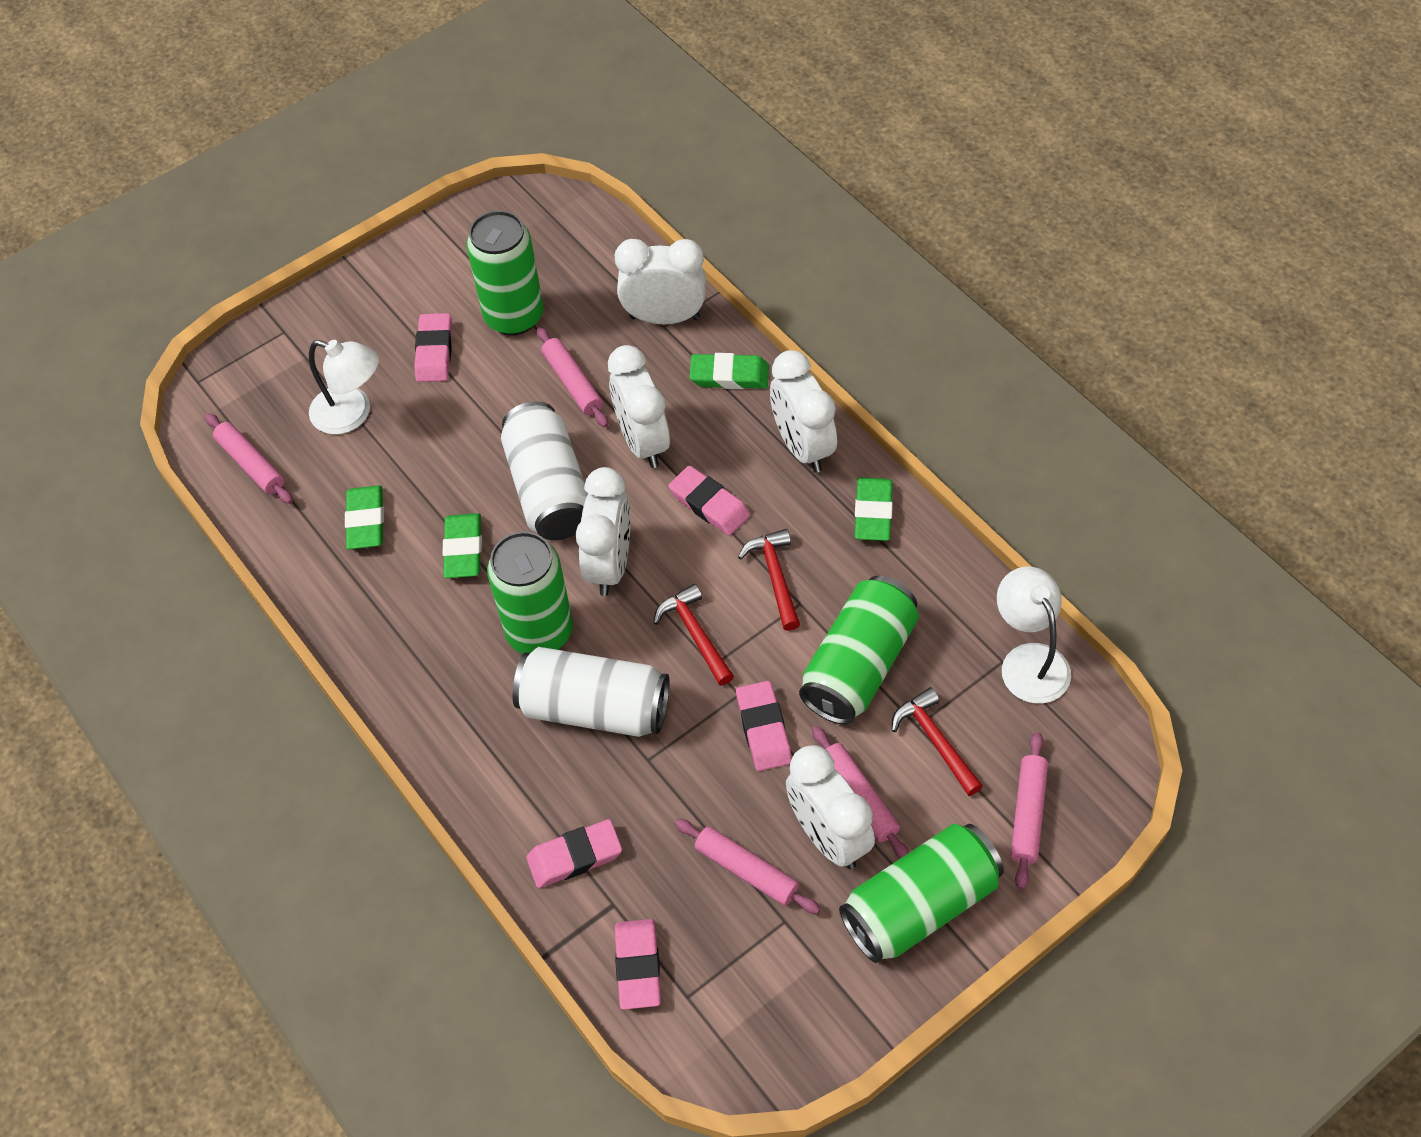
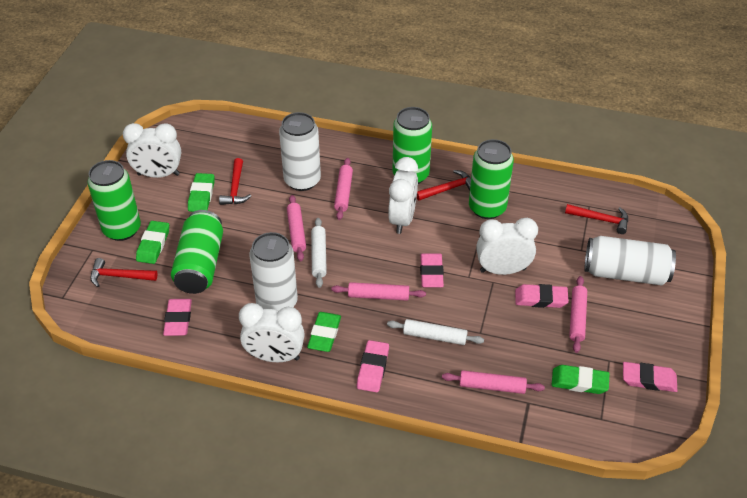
red hammer: [654,584,734,686] [738,529,800,631] [891,687,983,796] = 3 -> [90,258,158,287] [219,158,251,205] [417,170,471,201] [565,204,628,234] = 4
white can: [501,401,588,540] [513,647,670,737] = 2 -> [249,232,298,310] [279,112,321,191] [584,236,676,286] = 3
white clock: [576,467,631,596] [608,345,670,468] [615,239,706,324] [770,350,837,473] [786,745,875,869] = 5 -> [123,123,181,178] [239,303,305,362] [388,157,418,234] [476,218,538,275] = 4
white lamp: [309,340,379,434] [997,567,1071,704] = 2 -> none = 0
white rolling pin: none = 0 -> [311,218,327,288] [387,319,484,345] = 2

